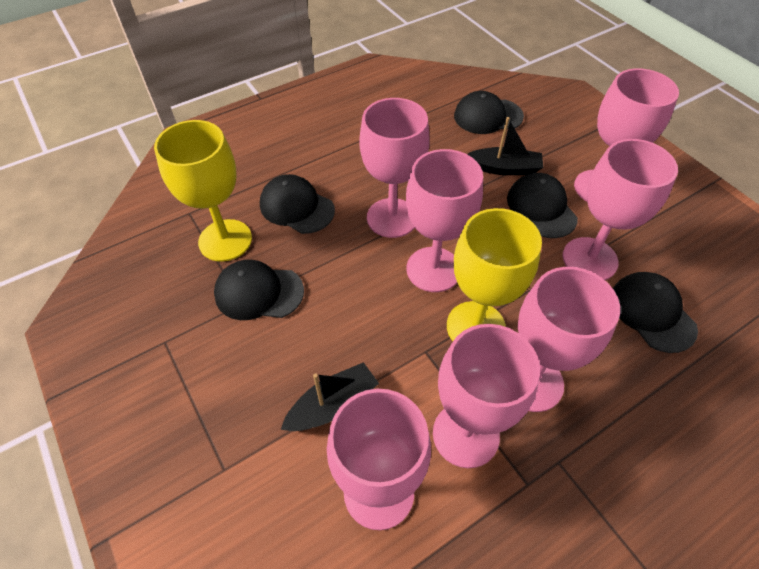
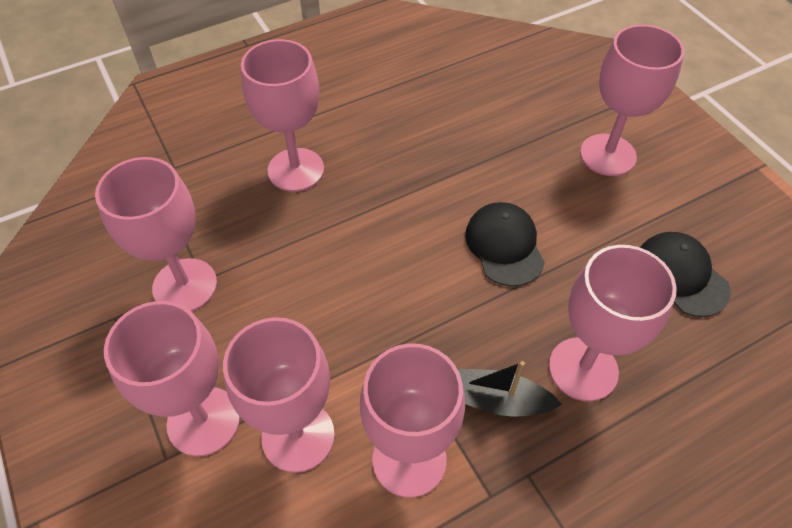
black boat: [281,362,379,431] [467,117,543,175] = 2 -> [457,361,562,417] = 1
black cap: [214,260,304,320] [260,174,335,234] [454,91,524,134] [507,173,578,238] [613,272,698,353] = 5 -> [465,202,545,287] [640,232,731,317] = 2
yellow goblet: [154,120,252,262] [447,208,542,341] = 2 -> none = 0

